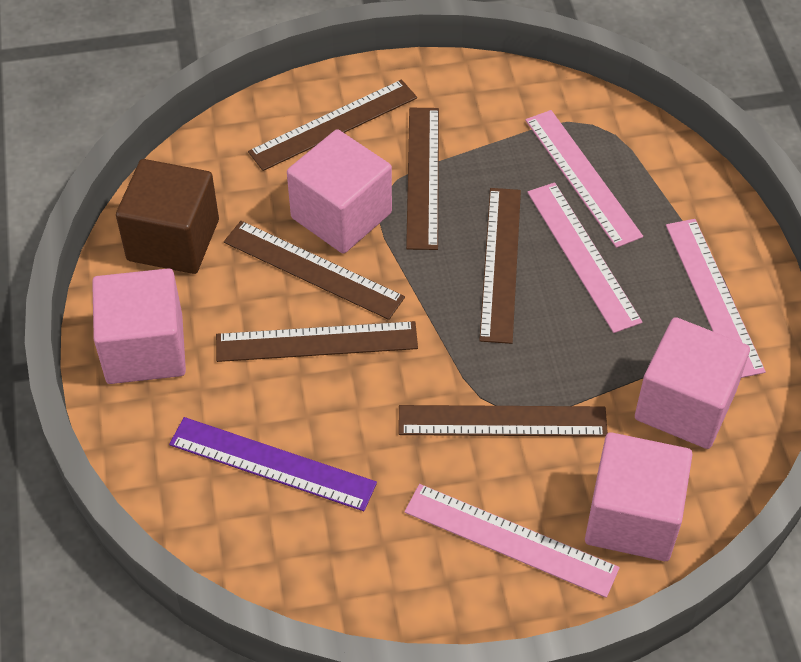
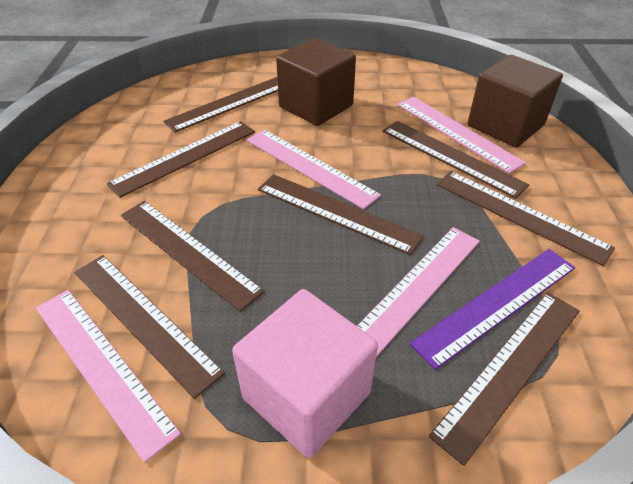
brown cube: [116,159,219,274] = 1 -> [276,38,356,126] [467,55,563,147] = 2
brown ruler: [216,321,418,362] [224,221,405,320] [248,80,417,171] [398,405,608,437] [406,108,439,250] [479,188,521,344] = 6 -> [74,255,225,399] [107,121,255,198] [121,201,265,312] [163,77,278,132] [258,174,424,255] [382,121,529,199] [429,292,580,466] [437,171,615,266] = 8
pink cube: [92,268,186,384] [287,129,392,254] [585,432,693,561] [635,317,750,449] = 4 -> [232,289,378,458] = 1

